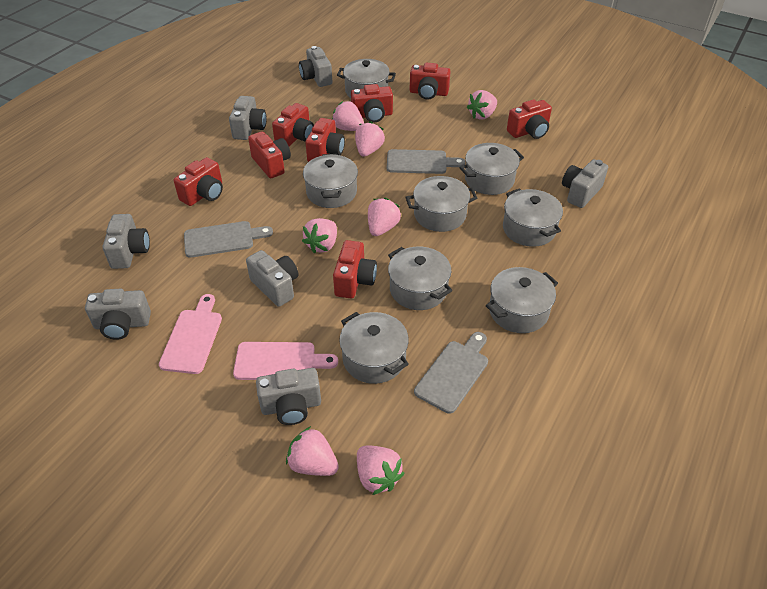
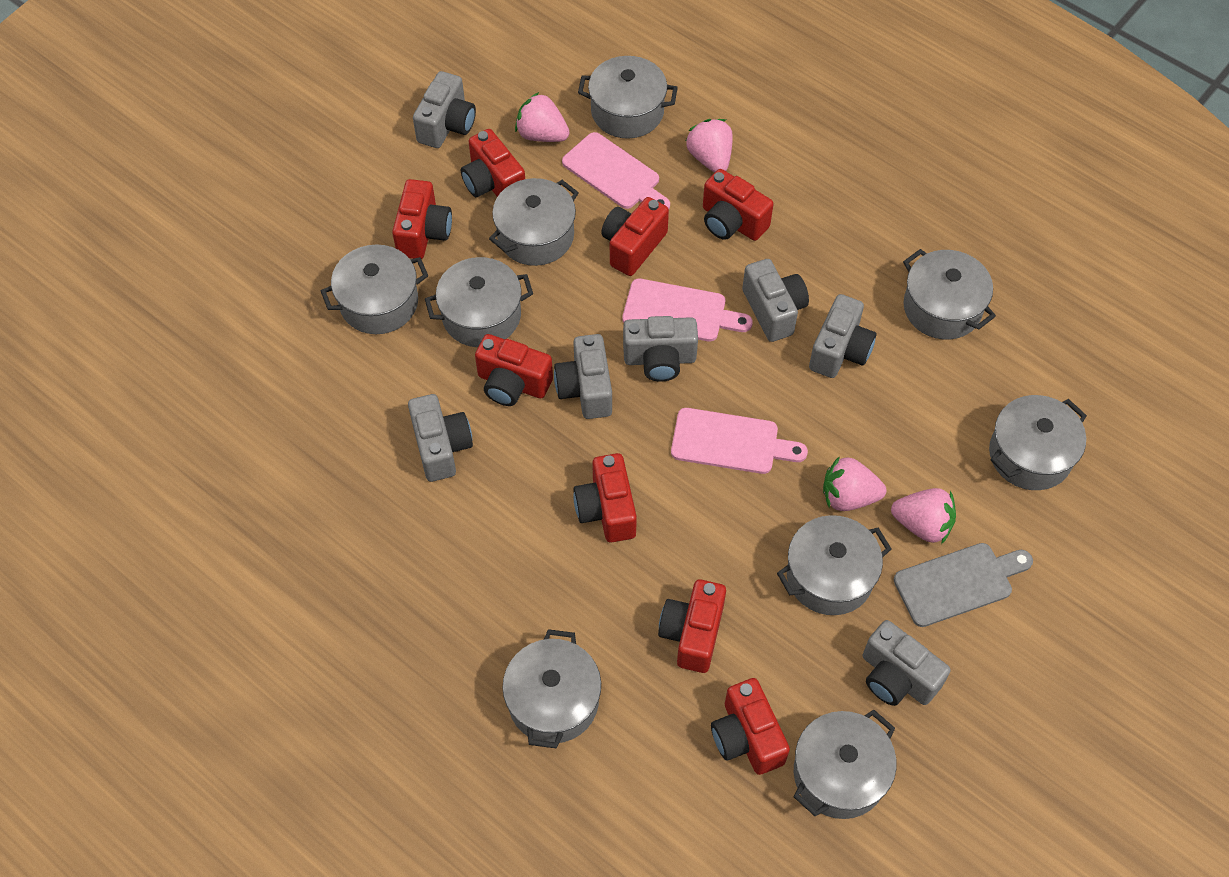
grey cutting board: [184,221,273,258] [387,149,465,174] [414,332,488,414] = 3 -> [894,543,1033,627] = 1
grey pot: [303,154,358,208] [337,59,396,98] [339,312,409,384] [388,247,452,310] [405,176,477,232] [460,143,524,195] [486,267,558,333] [503,188,563,247] = 8 -> [321,244,428,334] [425,257,533,347] [489,178,579,266] [502,629,601,748] [578,56,678,139] [777,515,892,615] [793,710,897,819] [903,249,996,340] [989,395,1087,490] = 9
pink cutting board: [159,294,222,374] [233,342,338,380] = 2 -> [562,132,670,209] [622,278,753,342] [671,408,808,474] = 3
pink strawberry: [286,426,339,476] [302,218,337,253] [332,101,364,131] [355,121,385,156] [357,445,404,495] [368,198,401,236] [467,90,497,120] = 7 -> [515,92,570,142] [686,119,733,173] [823,456,886,511] [891,488,956,544] = 4

